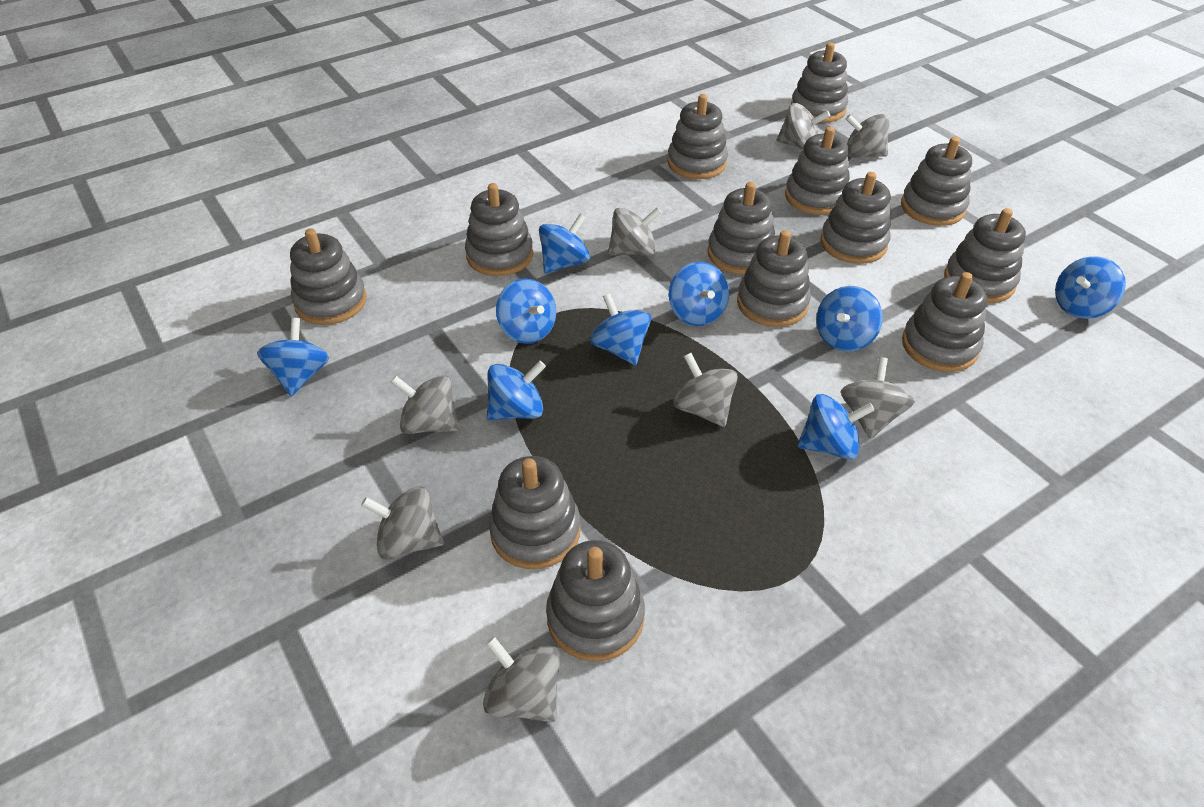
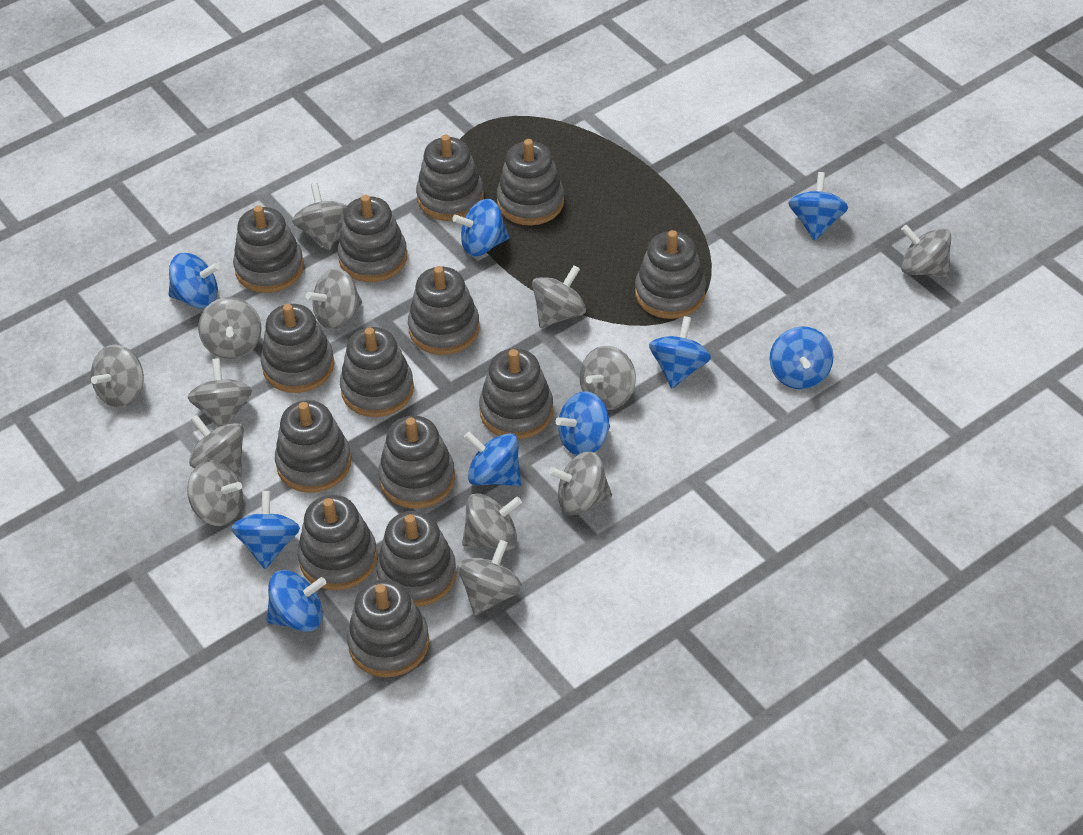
grey spinning top: [361,486,444,560] [391,375,459,434] [483,636,560,722] [608,207,662,256] [674,353,738,427] [776,103,830,149] [841,357,915,439] [846,114,890,158] = 8 -> [91,345,144,408] [187,358,252,427] [187,460,243,526] [189,415,244,477] [198,297,262,359] [292,183,347,250] [306,268,362,330] [457,540,522,616] [462,493,522,551] [532,265,586,328] [549,451,612,515] [579,346,636,410] [901,225,951,278] = 13
grey stacking toy: [290,228,367,325] [465,183,533,276] [489,456,581,569] [546,540,645,662] [667,94,728,179] [707,182,775,275] [737,230,811,327] [785,127,850,215] [791,42,848,123] [821,172,891,264] [901,137,972,226] [902,272,988,372] [944,208,1026,303] = 13 -> [233,205,304,293] [261,304,335,393] [275,400,352,493] [298,495,378,590] [338,195,407,282] [340,327,414,417] [347,579,429,677] [376,511,457,607] [378,416,455,509] [408,266,480,355] [416,135,484,221] [479,348,553,439] [497,139,564,225] [635,230,706,319] = 14

